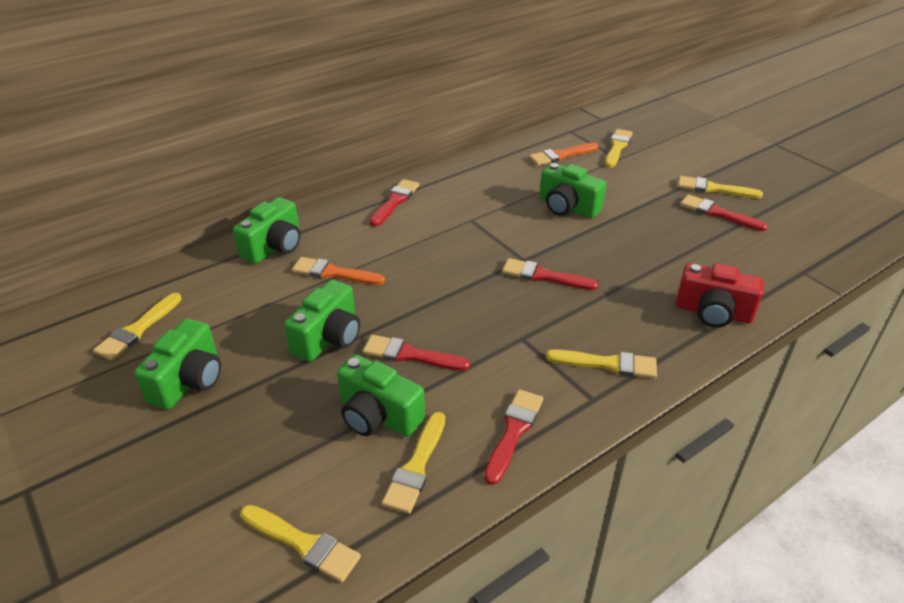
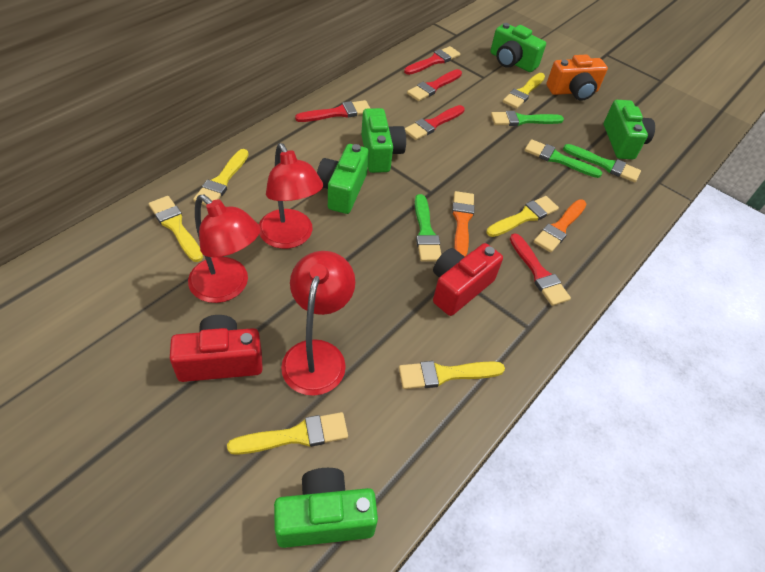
green brush: none = 0 -> [415,194,441,262] [491,111,564,126] [525,139,602,178] [563,144,641,182] = 4
orange camera: none = 0 -> [546,54,608,101] = 1
red camera: [676,263,764,328] = 1 -> [170,315,263,382] [433,243,503,316] = 2
red lamp: none = 0 -> [188,195,260,303] [259,143,323,249] [281,251,355,396] = 3

